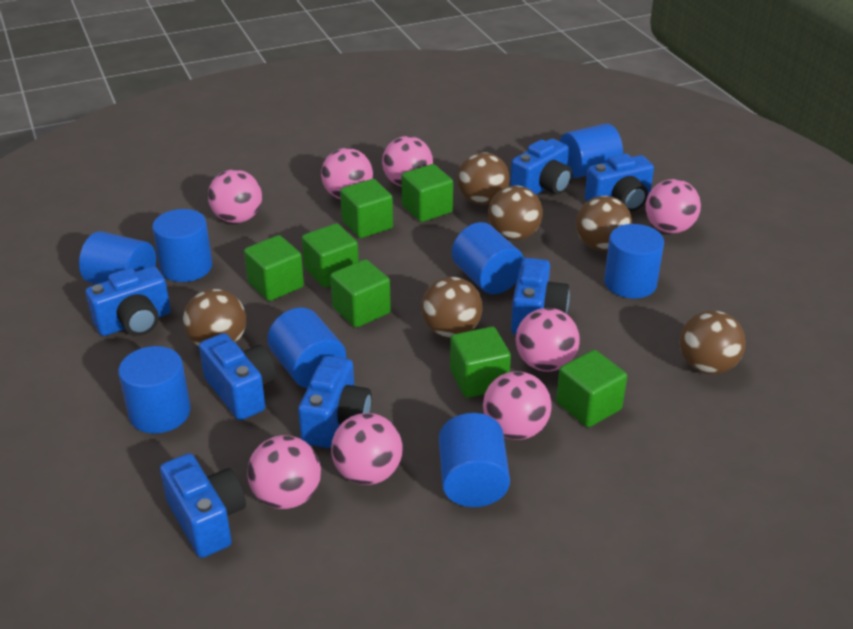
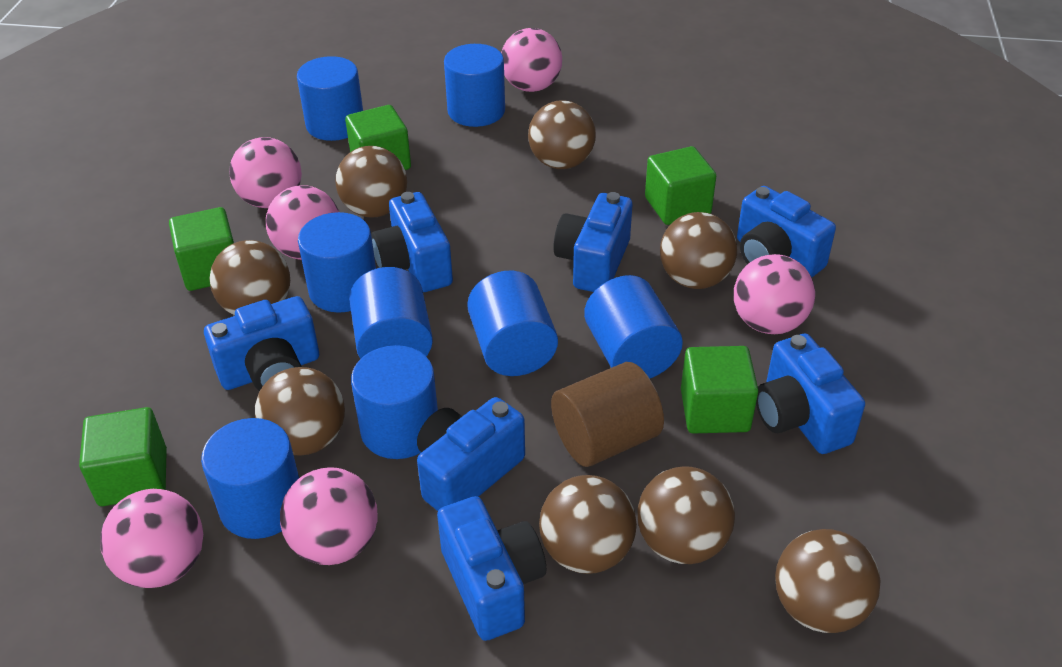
brown ball: [183,289,246,347] [421,277,483,338] [457,152,510,205] [488,185,543,240] [576,196,632,251] [680,310,746,374] = 6 -> [209,240,290,315] [255,367,345,456] [336,146,407,218] [528,100,596,169] [539,475,637,574] [638,466,735,564] [660,212,737,289] [775,529,881,633] = 8
brown cylinder: none = 0 -> [551,362,664,467] = 1
green cube: [244,235,304,301] [302,223,359,288] [330,259,391,328] [340,179,393,238] [401,164,453,222] [450,326,511,398] [556,350,627,427] = 7 -> [79,407,167,506] [169,207,234,291] [345,105,411,170] [645,146,716,225] [681,346,759,433] = 5
pink ball: [208,169,262,223] [247,435,321,509] [321,148,373,199] [331,413,403,485] [382,136,433,187] [483,371,552,440] [515,308,580,372] [645,179,701,233] = 8 -> [100,489,203,588] [229,137,302,208] [266,185,339,260] [280,467,377,565] [501,28,562,92] [734,254,815,334] = 6

